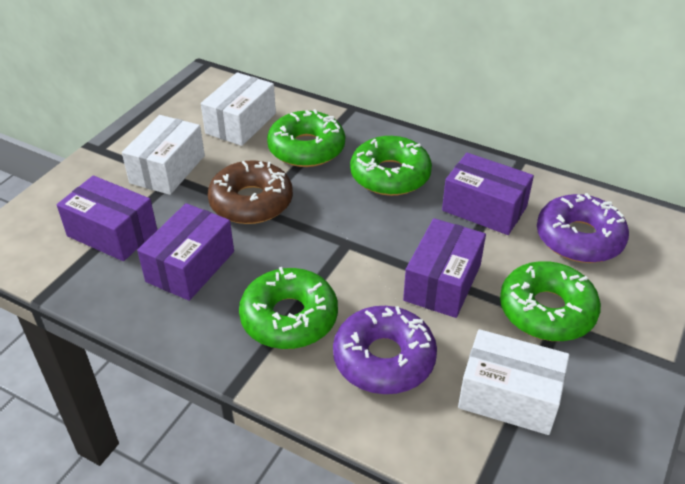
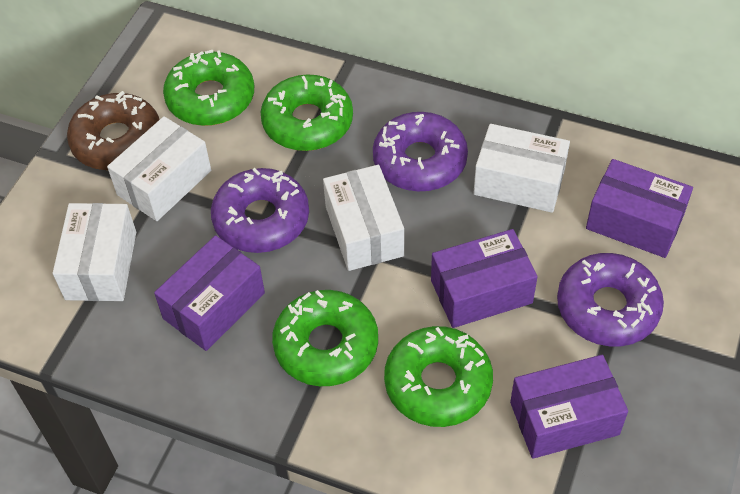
purple donut: [333,306,437,394] [537,193,629,263] = 2 -> [211,168,309,253] [373,112,468,191] [557,253,664,346] = 3
white box: [122,115,205,195] [201,72,276,146] [458,329,570,435] = 3 -> [53,203,136,301] [107,116,211,221] [323,165,404,271] [473,124,570,213] = 4

